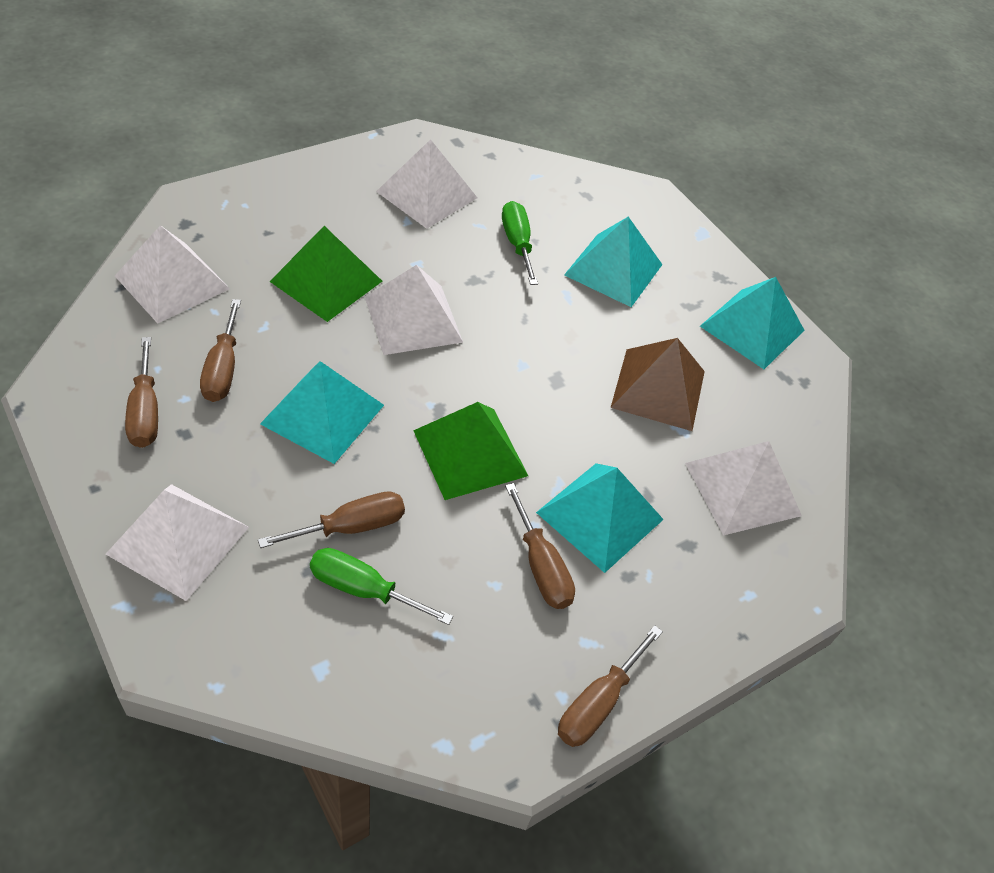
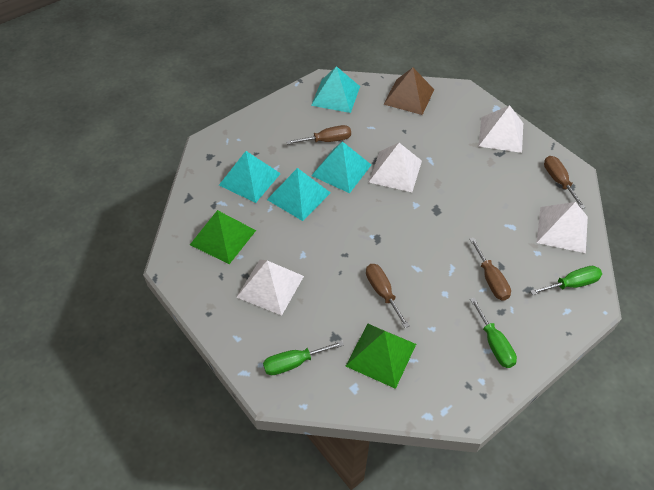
brown screwdriver: [125,337,158,448] [200,299,241,402] [258,491,405,548] [505,483,575,609] [558,625,663,747] = 5 -> [287,125,351,144] [366,264,409,328] [470,238,511,300] [544,156,586,209] = 4
green screwdriver: [310,548,453,625] [502,201,538,285] = 2 -> [263,341,344,375] [470,297,517,368] [530,266,602,295] = 3
white pyramid: [106,484,249,601] [115,225,230,324] [365,265,463,355] [376,139,477,229] [685,441,802,536] = 5 -> [236,259,304,316] [369,143,422,192] [478,105,523,153] [537,202,588,253] = 4

